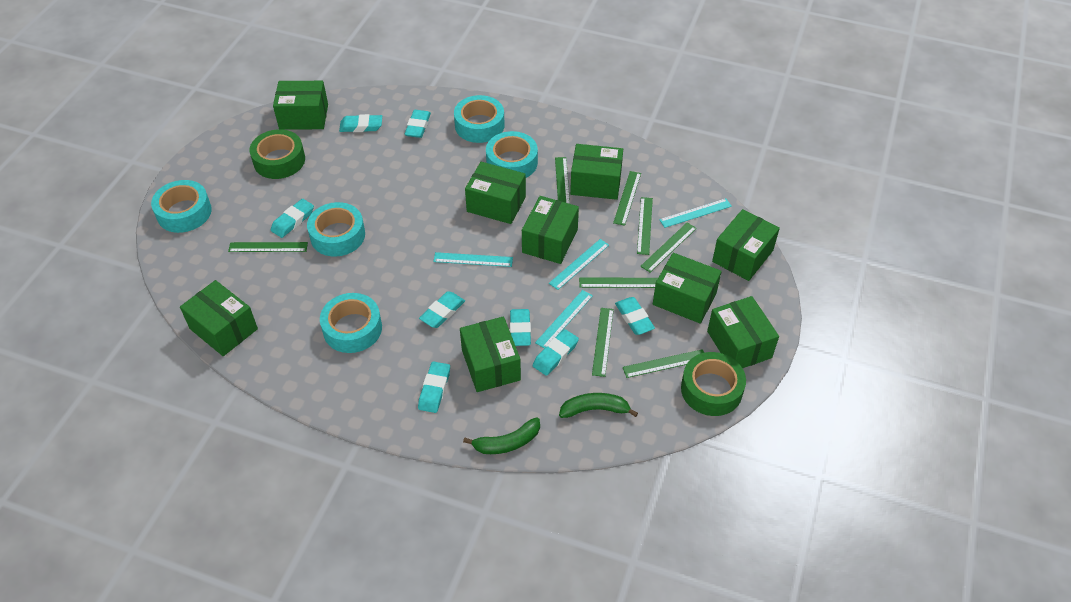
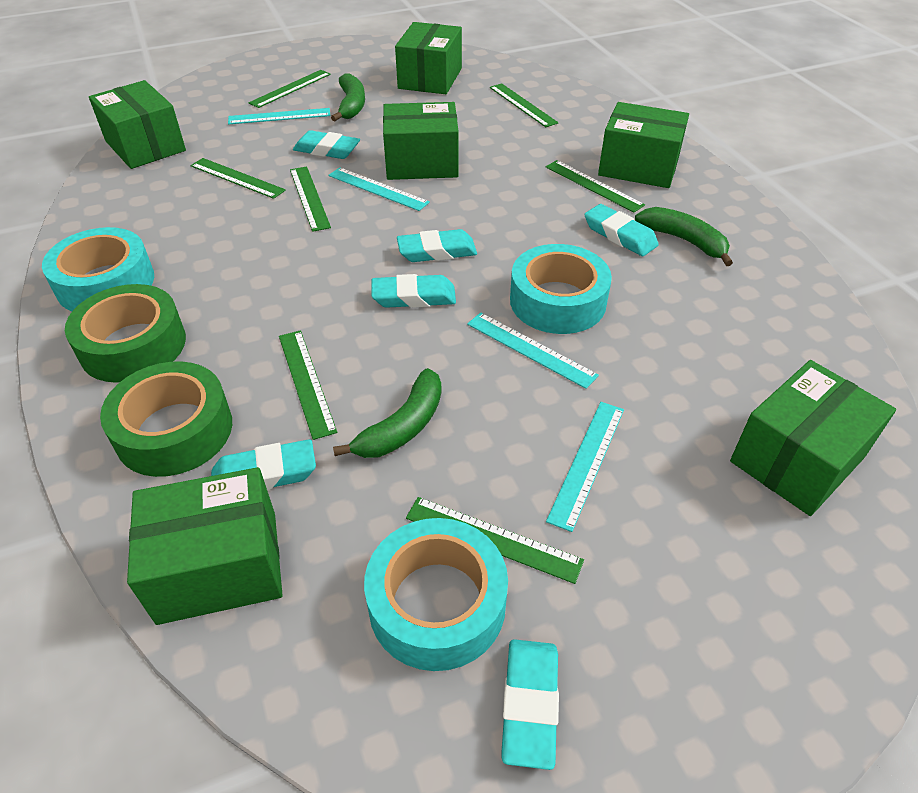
green banana: [463,417,540,454] [559,393,638,418] = 2 -> [331,73,365,121] [333,368,442,458] [635,207,733,266] = 3
green box: [180,280,258,356] [273,81,328,130] [460,316,521,392] [465,162,526,224] [522,196,579,264] [570,144,623,200] [653,253,722,324] [707,296,779,368] [712,209,780,281] = 9 -> [89,80,186,169] [127,467,283,625] [383,102,459,180] [395,22,462,94] [598,102,689,188] [730,360,896,516] = 6
green ruler: [228,242,308,252] [555,157,570,204] [579,277,658,288] [592,308,614,377] [613,171,641,226] [623,349,704,378] [637,197,653,255] [640,222,697,272] = 8 -> [190,158,286,199] [249,70,331,108] [279,330,337,440] [290,166,331,232] [406,497,584,584] [490,83,559,127] [546,160,645,213] = 7
turquoise eraser: [271,199,314,238] [339,114,382,132] [405,110,431,138] [418,361,450,413] [419,291,465,328] [510,309,531,346] [533,329,579,376] [615,297,655,335] = 8 -> [211,439,316,490] [293,130,360,159] [371,274,456,308] [397,229,477,262] [501,639,559,770] [584,204,659,256] = 6
turquoise tape: [151,180,212,233] [307,202,365,257] [320,293,382,353] [454,95,504,143] [486,131,538,178] = 5 -> [42,227,154,311] [364,518,508,671] [510,244,612,334] = 3

